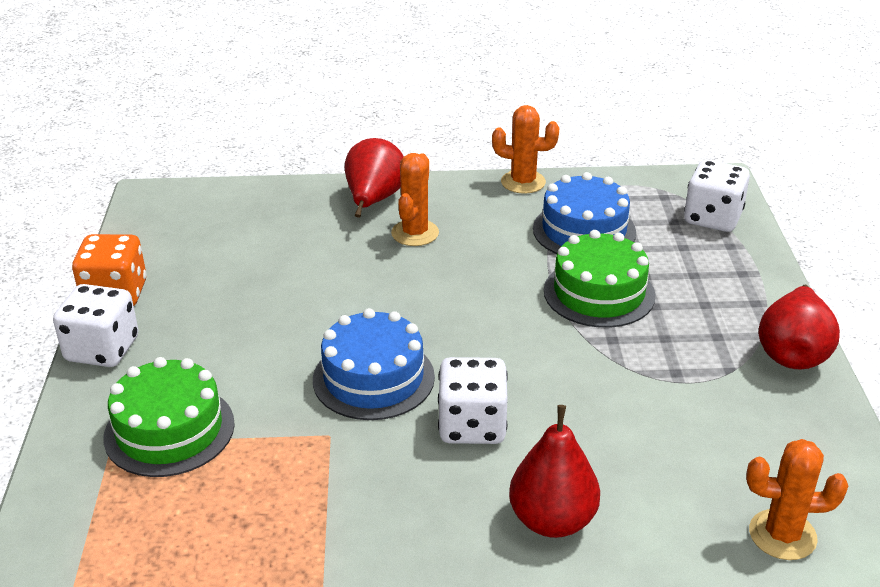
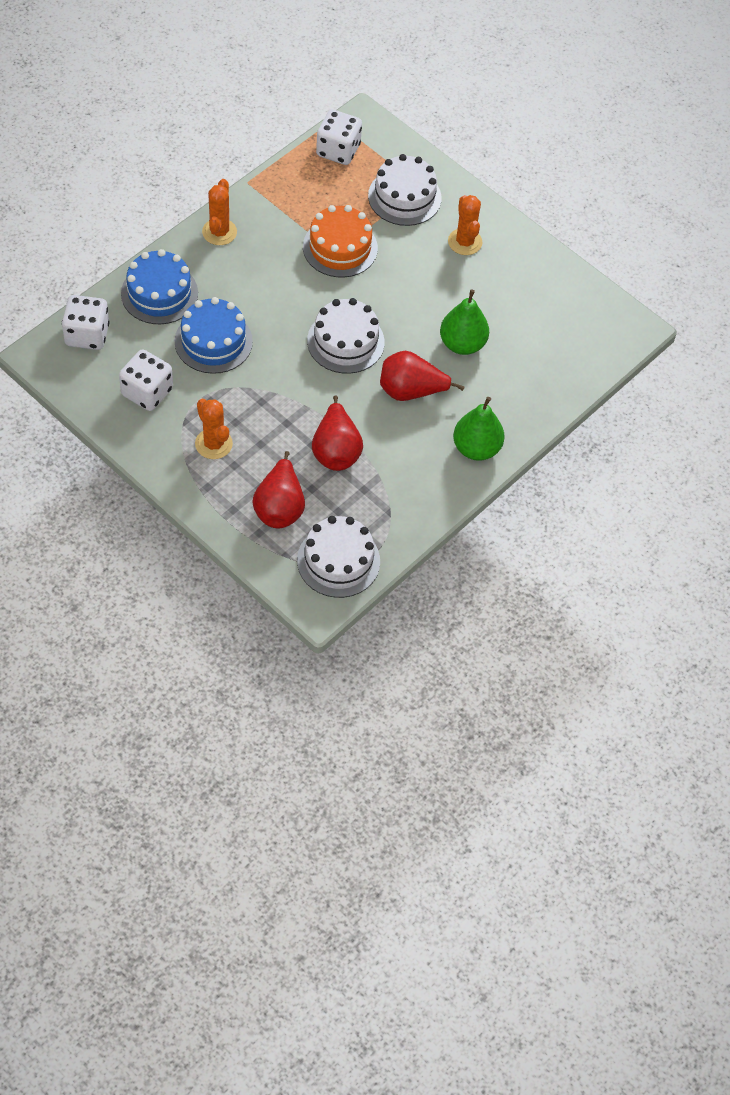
green cake: [103,357,235,477] [544,230,655,328] = 2 -> none = 0
green pear: none = 0 -> [440,290,489,355] [453,397,504,461] = 2
orange cake: none = 0 -> [303,205,378,278] = 1
orange dice: [72,234,147,306] = 1 -> none = 0
white cake: none = 0 -> [297,516,380,598] [307,298,385,374] [368,154,441,226] = 3

